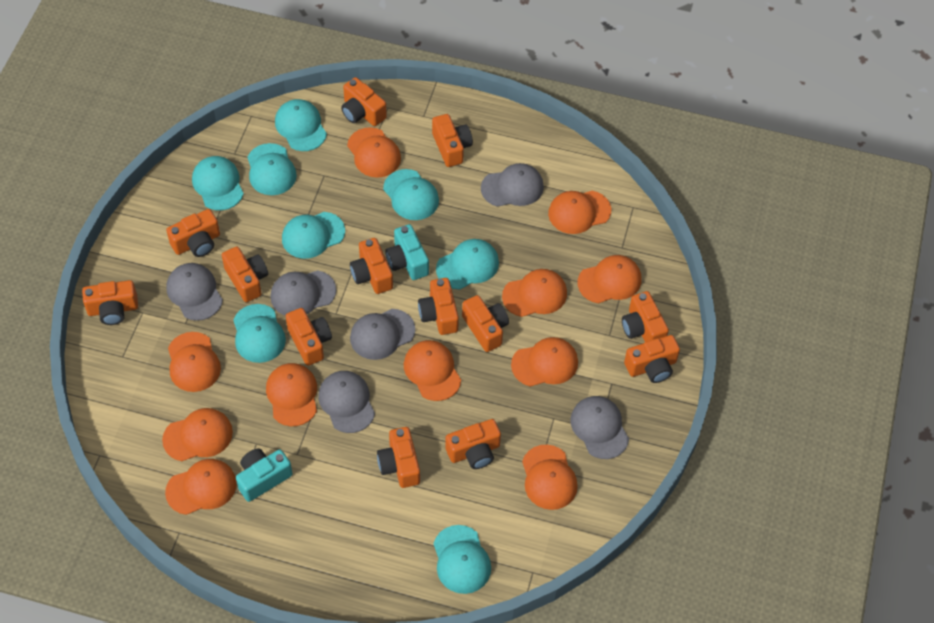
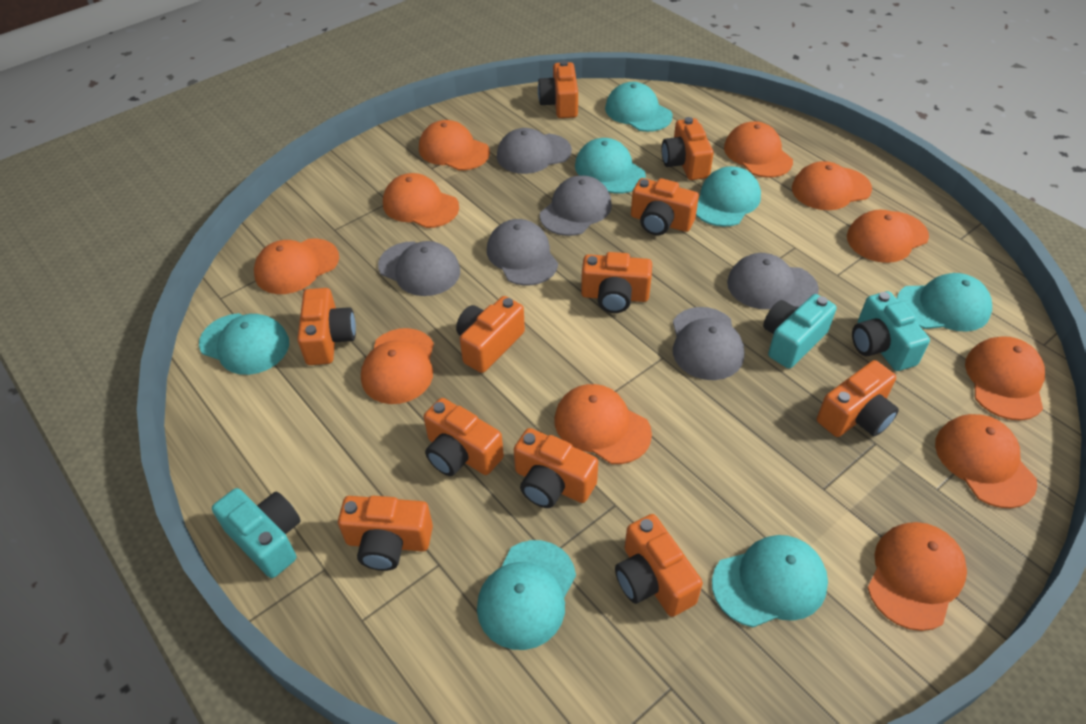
orange camera: [82,280,138,325] [166,209,220,257] [222,247,268,302] [286,308,332,366] [341,77,387,126] [350,238,393,294] [377,427,420,488] [418,278,459,335] [432,114,473,167] [445,419,501,469] [462,295,509,352] [622,291,669,342] [624,335,680,383] = 13 -> [297,288,356,365] [338,496,433,571] [424,398,504,476] [456,296,525,373] [514,428,598,508] [538,60,578,118] [581,252,652,313] [615,514,703,617] [631,178,699,236] [661,117,714,180] [817,360,899,437] = 11
turquoise camera: [236,448,292,502] [385,224,429,280] = 2 -> [212,488,301,578] [763,294,837,369] [852,291,930,371] = 3
turquoise cap: [192,156,243,211] [233,304,286,363] [247,143,297,195] [275,99,327,151] [282,212,345,259] [383,169,439,220] [433,525,491,594] [436,239,499,289] = 8 -> [199,313,289,375] [477,540,576,650] [575,138,646,194] [605,82,673,132] [696,166,761,227] [712,535,828,627] [897,273,992,332] = 7

